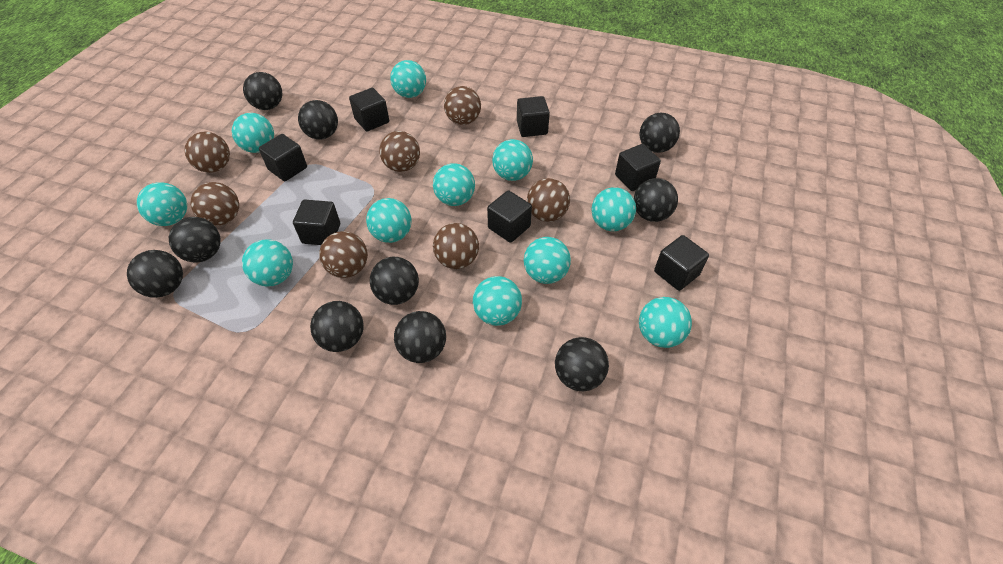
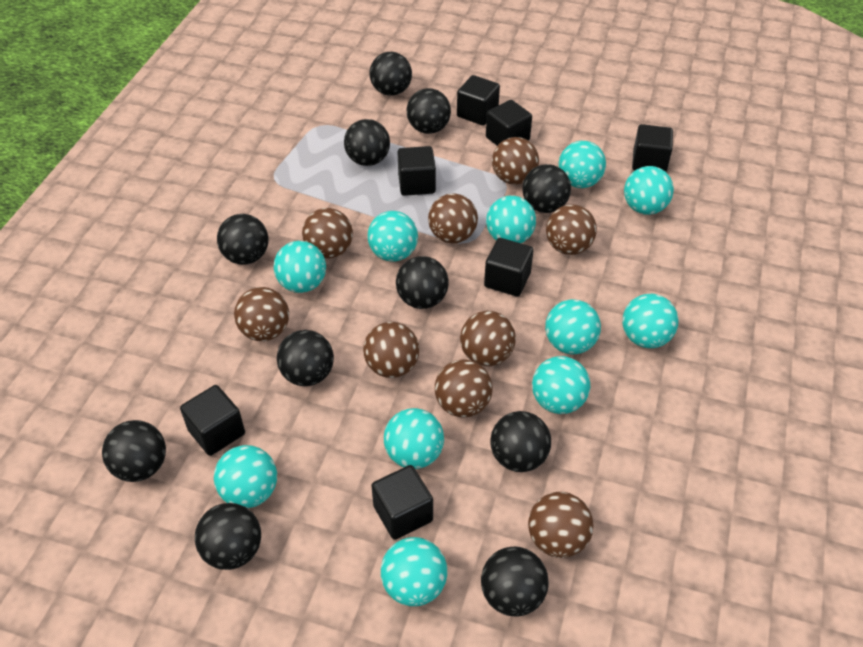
black ball: [127,250,183,298] [169,217,221,263] [243,72,282,110] [298,100,338,139] [310,301,364,352] [370,257,419,305] [394,311,446,363] [555,337,609,391] [634,178,678,222] [639,113,680,153] = 10 -> [102,420,166,482] [195,503,261,570] [217,214,268,265] [277,330,334,386] [344,119,390,166] [370,52,412,96] [396,256,449,309] [406,88,451,134] [481,547,549,617] [490,411,551,472] [522,164,571,213] = 11
brown ball: [185,132,230,173] [191,182,239,226] [319,231,368,278] [379,131,420,172] [433,223,479,269] [444,86,481,125] [527,178,570,222] = 7 -> [234,287,289,341] [302,208,353,259] [363,322,419,378] [428,193,478,243] [435,359,493,418] [460,311,516,366] [492,137,539,185] [528,492,593,558] [546,204,597,255] = 9

